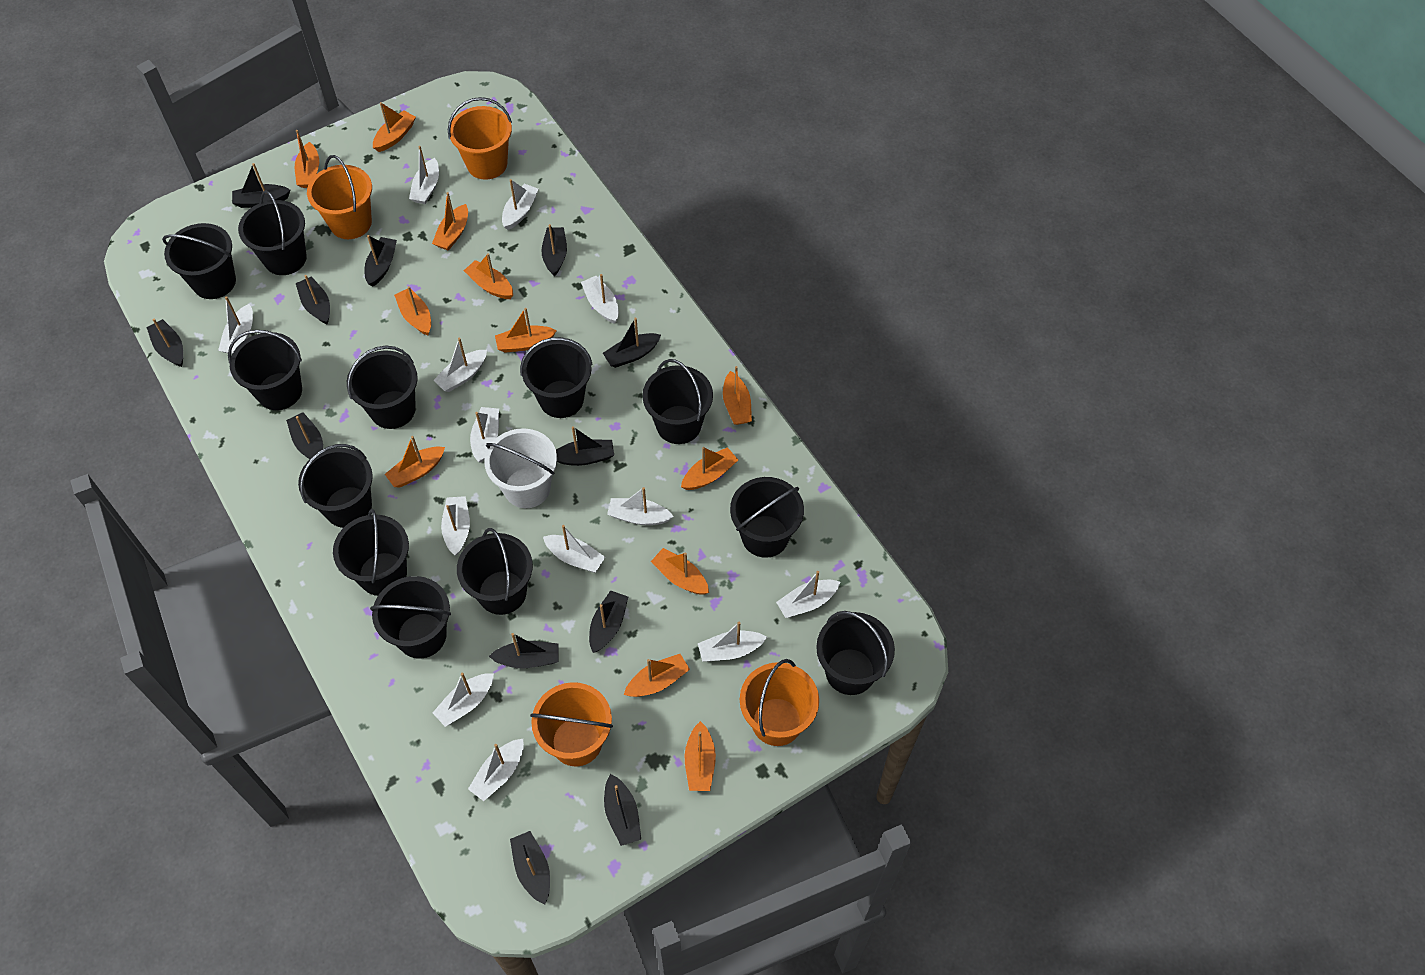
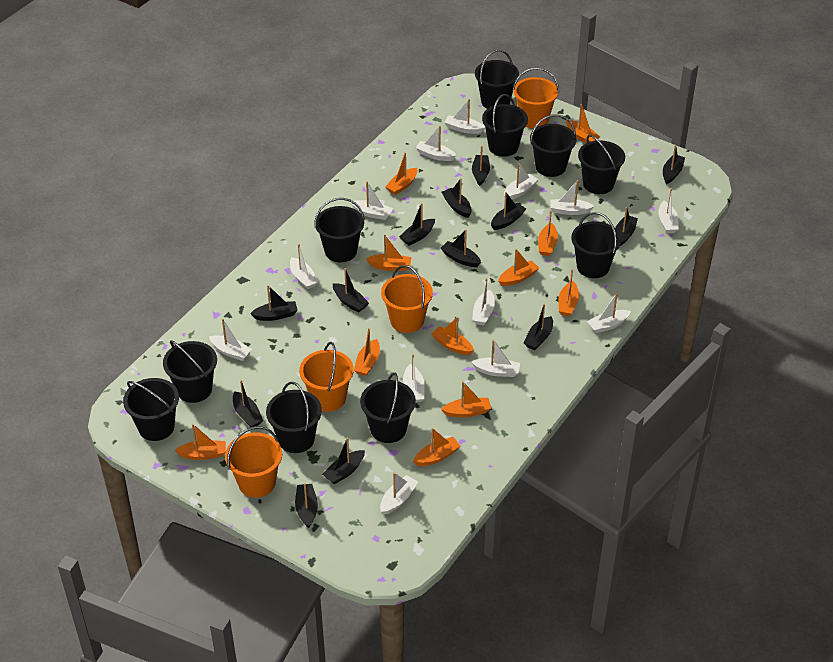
black boat: [146,318,183,367] [232,163,291,208] [286,412,323,459] [296,275,330,324] [365,235,397,287] [489,633,559,669] [510,831,550,904] [541,224,567,276] [556,426,614,466] [589,590,628,653] [603,318,661,368] [604,774,641,846] = 12 -> [233,380,263,427] [250,285,298,321] [295,483,318,528] [322,437,365,484] [333,268,369,313] [399,203,435,246] [441,230,481,267] [442,178,472,218] [472,146,490,186] [491,192,526,230] [524,304,553,350] [615,207,638,246] [663,145,685,184] = 13
black bucket: [162,223,236,299] [228,330,302,410] [238,190,307,275] [298,444,373,528] [333,509,409,596] [347,346,418,429] [370,576,451,659] [457,528,533,615] [520,337,593,418] [642,359,713,444] [730,477,804,558] [816,611,895,695] = 12 -> [123,378,179,441] [163,340,217,403] [266,382,322,453] [314,198,365,262] [360,372,416,443] [475,50,519,109] [482,94,528,157] [530,114,576,177] [571,212,621,278] [578,135,625,194] = 10
orange boat: [295,130,319,188] [373,102,416,152] [385,436,445,487] [394,286,431,335] [432,192,468,251] [464,253,513,299] [495,308,557,353] [624,654,690,697] [651,548,709,595] [681,447,738,490] [685,721,716,791] [723,366,752,425] = 12 -> [175,424,226,460] [354,328,380,376] [366,235,411,271] [385,152,418,195] [413,428,460,466] [431,317,474,355] [441,382,491,418] [498,249,539,286] [538,210,558,256] [559,269,579,316] [566,104,600,143] = 11
white bucket: [484,428,557,508] = 1 -> none = 0

